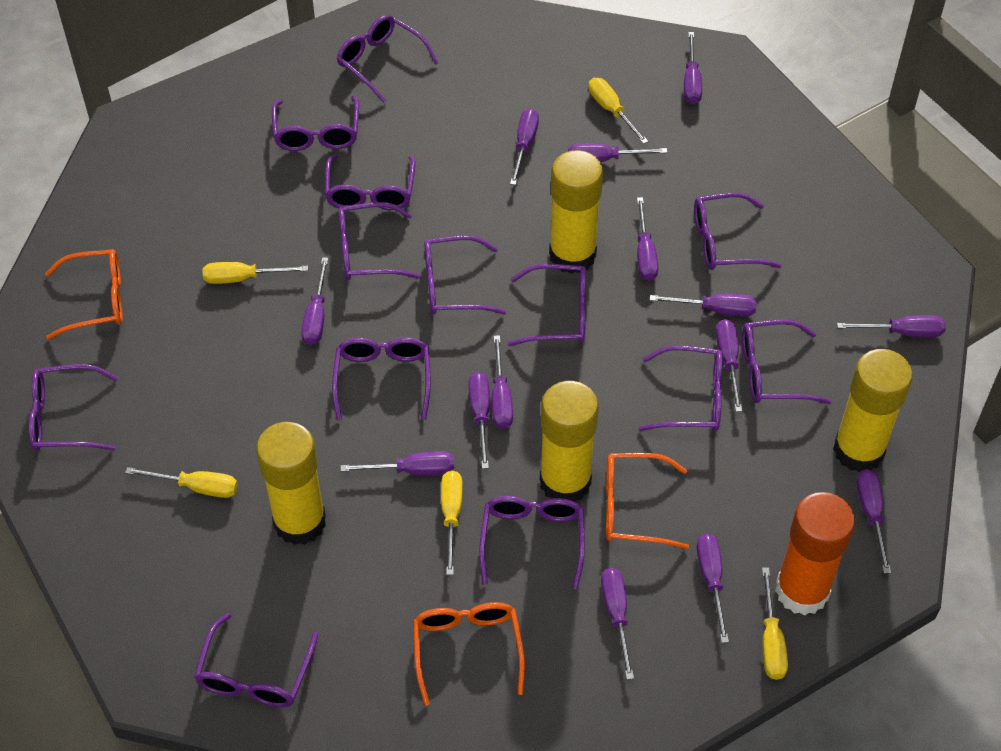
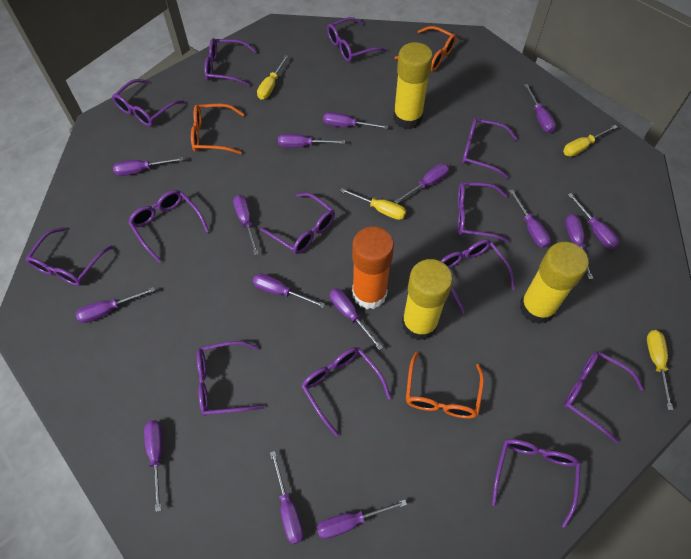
purple screwdriver: [301,257,328,345] [341,451,454,475] [468,372,490,469] [492,335,513,429] [510,109,539,185] [568,143,668,162] [601,568,634,680] [637,197,658,281] [650,294,757,316] [684,32,702,104] [697,533,729,643] [716,319,742,412] [837,315,946,337] [857,469,891,574] = 14 -> [76,287,155,323] [113,157,183,176] [144,420,163,512] [233,195,259,255] [253,273,325,308] [270,451,304,544] [278,134,345,148] [317,499,407,539] [323,112,388,129] [330,288,383,350] [394,163,449,204] [509,189,551,248] [524,84,556,133] [565,214,593,279] [568,193,620,249] = 15
yellow glue stick: [256,422,326,545] [540,381,599,502] [549,150,603,274] [833,349,913,473] = 4 -> [393,42,433,129] [402,259,453,340] [519,242,589,324] = 3
yellow screwdriver: [125,467,238,498] [202,262,308,284] [441,471,463,575] [588,78,648,144] [762,568,788,680] = 5 -> [257,55,288,100] [340,188,406,220] [563,125,618,157] [647,330,673,410] = 4

